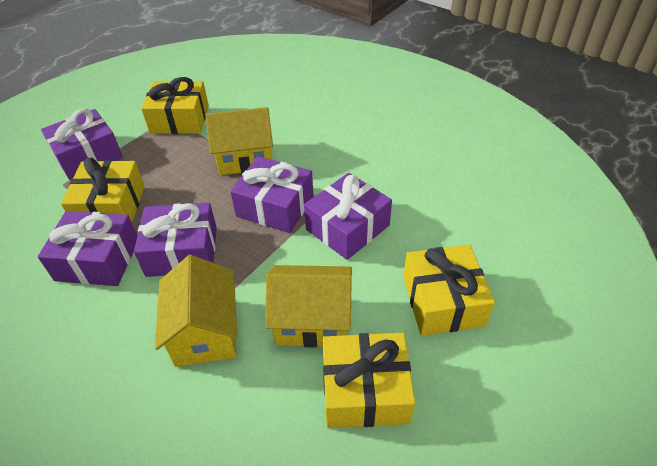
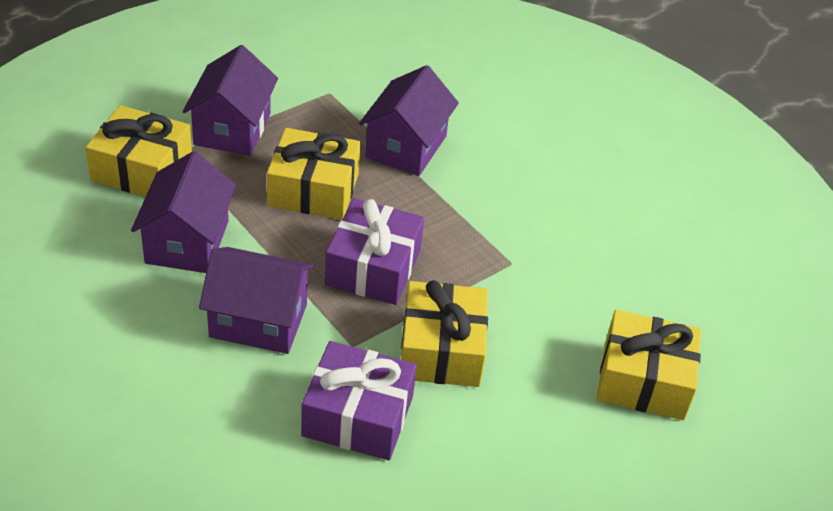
purple gift: [38,211,137,286] [41,108,123,180] [134,203,217,277] [230,156,314,233] [304,173,392,260] = 5 -> [301,341,417,460] [325,198,424,305] = 2
purple house: none = 0 -> [131,151,236,273] [183,45,278,156] [199,247,314,354] [359,65,459,176] = 4
yellow house: [155,255,237,367] [205,107,273,175] [265,265,352,348] = 3 -> none = 0

